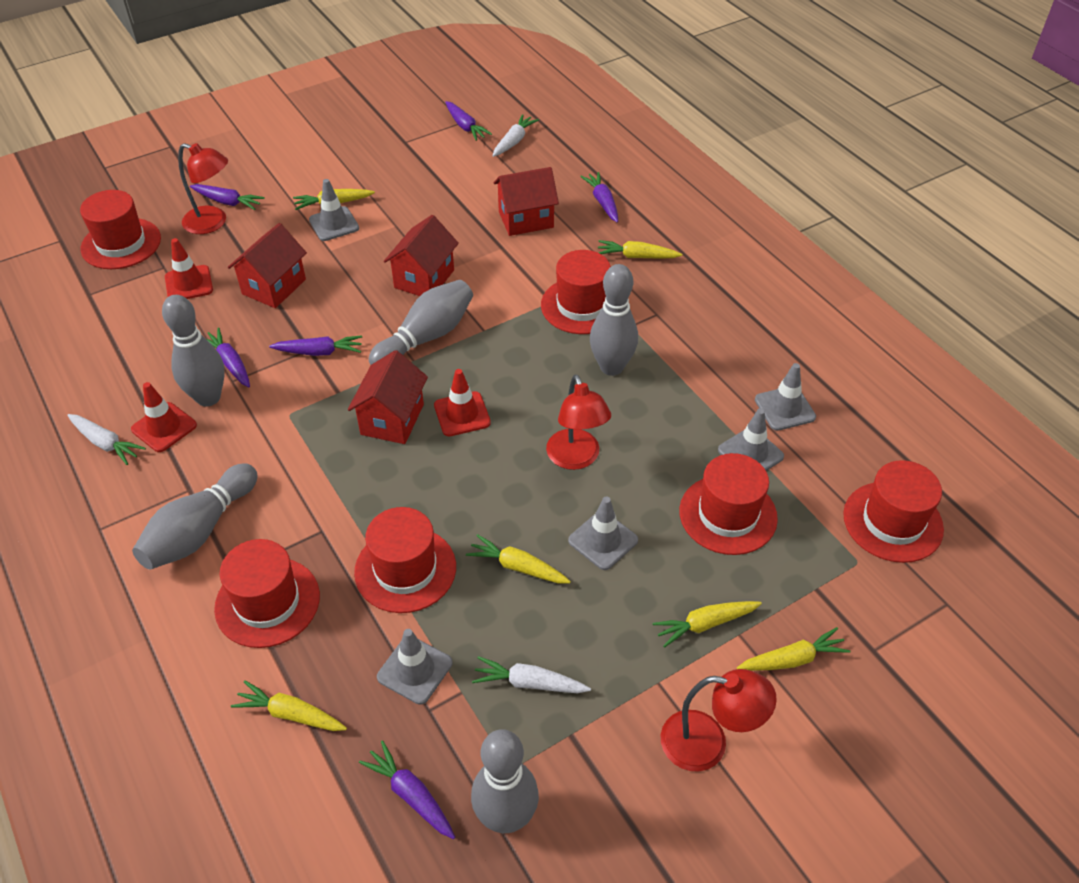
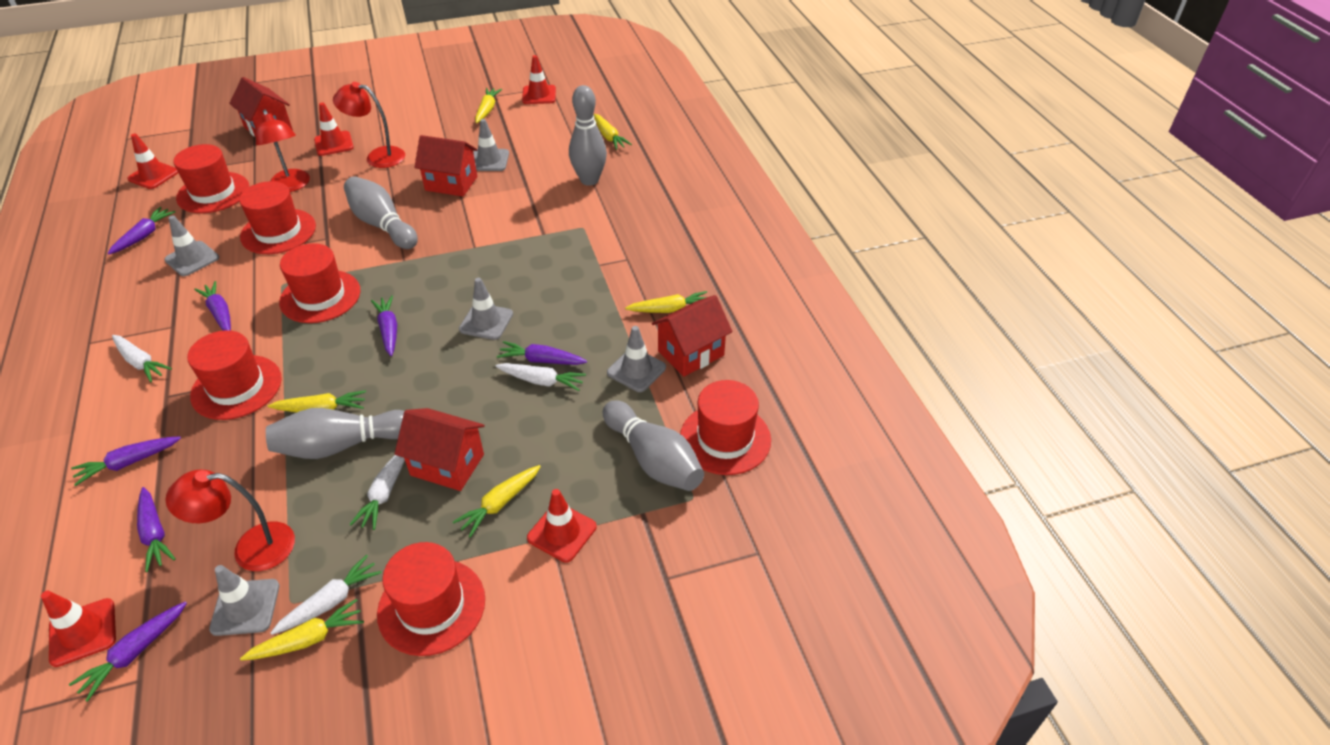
grey bowling pin: [132,463,258,569] [162,295,225,407] [369,280,473,365] [471,729,539,833] [590,264,638,376] = 5 -> [266,408,405,459] [344,176,418,249] [569,85,607,186] [603,400,704,491] = 4
purple carrot: [190,184,265,210] [206,328,250,387] [269,335,362,356] [359,740,455,839] [445,101,492,141] [580,172,618,223] = 6 -> [69,602,187,702] [71,436,181,486] [108,207,175,254] [137,487,176,572] [194,281,231,331] [371,295,397,356] [497,341,587,365] = 7
red traffic cone: [131,382,197,452] [165,238,213,299] [434,369,491,436] = 3 -> [41,591,116,667] [127,134,178,189] [314,102,354,156] [522,55,556,104] [527,489,597,562] = 5
white carrot: [67,414,146,465] [472,656,591,693] [493,114,539,157] = 3 -> [112,335,172,382] [270,555,382,635] [349,455,405,530] [495,363,586,391] = 4

